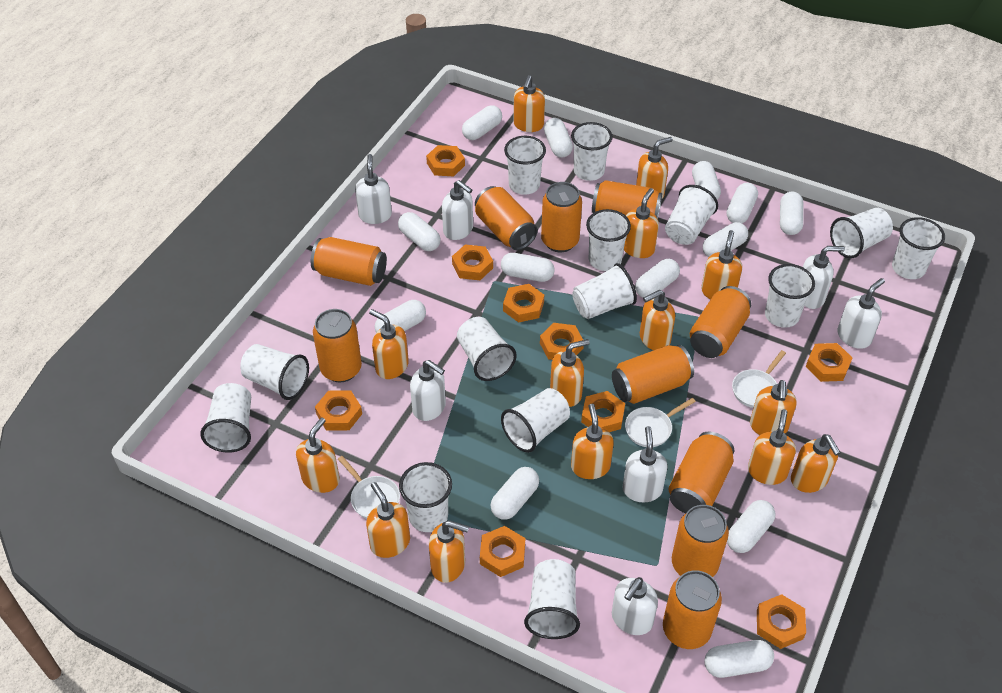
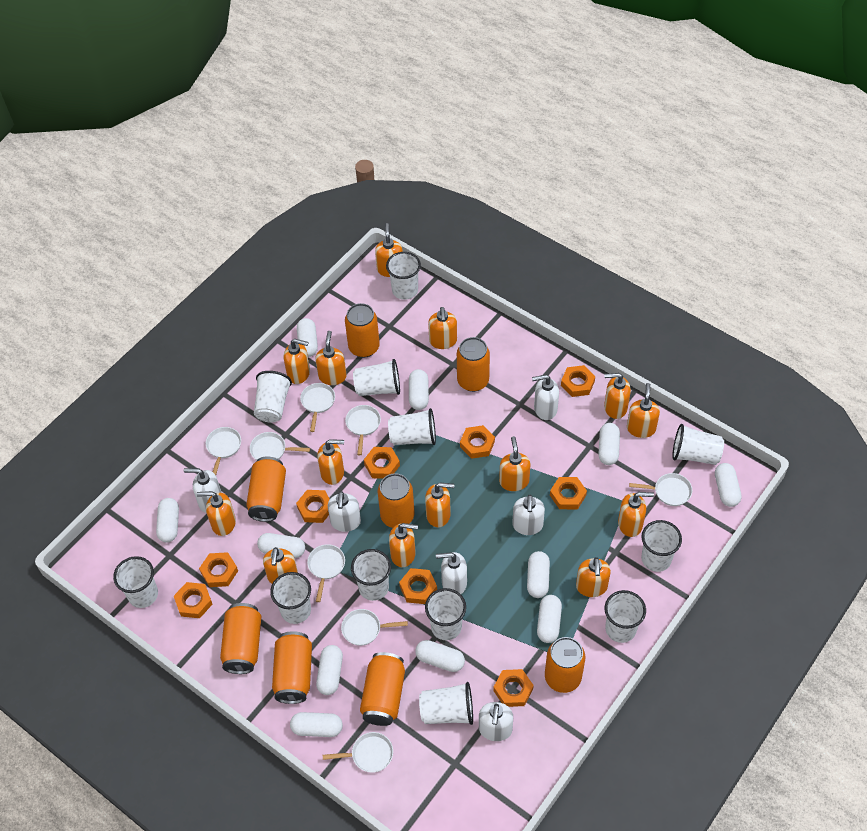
orange can: [311,237,387,286] [313,309,362,383] [475,186,538,250] [541,182,582,252] [592,180,662,219] [612,345,694,404] [663,570,722,649] [669,432,735,513] [672,505,729,577] [690,286,751,358] = 10 -> [220,603,261,674] [246,456,286,522] [272,631,312,704] [345,303,380,358] [360,652,405,726] [377,473,415,528] [457,337,490,392] [545,637,585,693] = 8
white capsule: [375,300,426,333] [398,212,441,251] [462,105,502,140] [490,467,539,520] [501,253,555,282] [544,118,573,158] [635,259,680,298] [692,161,721,200] [703,222,748,257] [704,640,774,678] [727,183,758,223] [727,500,776,553] [780,192,804,235] = 13 -> [156,498,179,542] [257,533,305,558] [290,712,343,737] [297,318,318,357] [316,645,343,695] [409,369,429,410] [415,640,465,672] [527,551,550,598] [537,595,562,643] [598,423,620,465] [715,463,741,507] = 11
white cup: [200,383,251,453] [240,344,309,400] [399,462,452,532] [457,317,517,381] [501,388,570,453] [504,136,546,195] [524,559,580,639] [571,122,613,181] [572,263,637,319] [586,209,631,271] [665,185,718,245] [765,264,815,328] [830,208,893,258] [892,217,945,279] = 14 -> [113,556,158,608] [254,371,292,423] [270,572,311,624] [351,549,391,601] [353,359,400,396] [386,252,421,300] [388,408,436,445] [419,682,473,725] [425,588,466,640] [604,590,646,643] [641,520,682,572] [672,424,724,465] = 12
white pan: [338,456,400,519] [625,398,696,447] [732,350,786,408] = 3 -> [206,427,241,475] [250,432,310,460] [300,383,335,432] [307,544,345,602] [323,732,393,773] [341,609,408,646] [345,405,381,455] [629,473,692,506] = 8
white soap dispenser: [355,154,392,224] [410,360,446,421] [442,180,473,240] [612,577,658,635] [623,426,667,502] [803,246,845,309] [837,278,885,349] = 7 -> [184,468,222,513] [328,491,361,532] [436,552,467,594] [479,702,513,741] [512,495,545,535] [532,375,559,420] = 6

